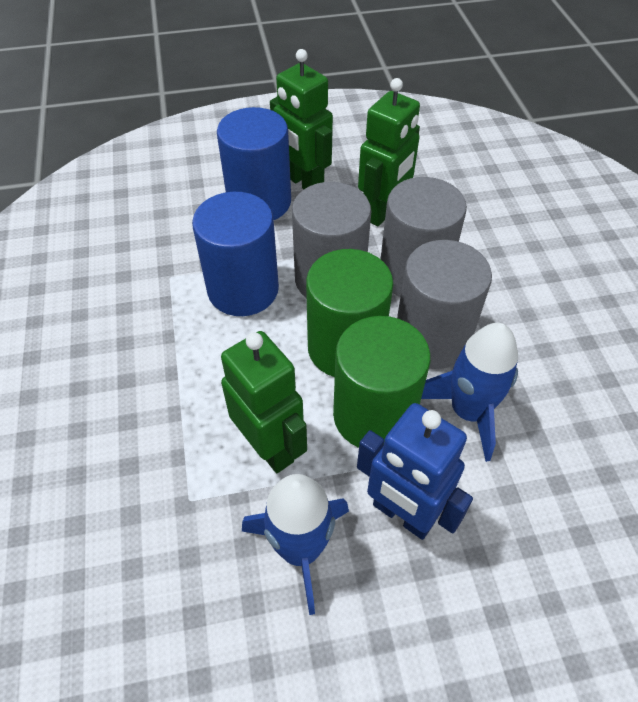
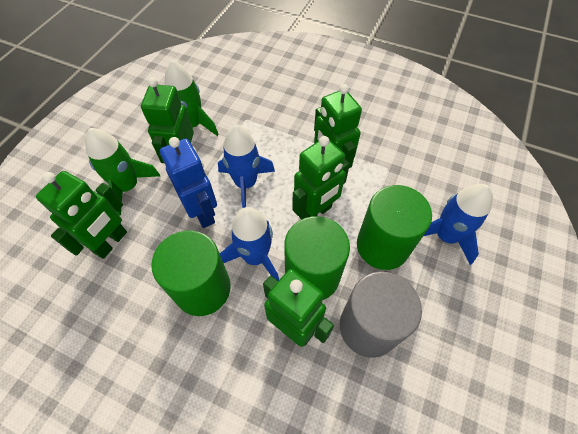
blue cylinder: [192,192,279,316] [217,107,291,220] = 2 -> none = 0
blue rocket: [242,474,349,615] [421,323,518,462] = 2 -> [218,125,275,208] [220,207,279,281] [424,184,493,265] = 3
green cylinder: [306,249,394,377] [333,316,431,448] = 2 -> [151,230,231,316] [284,216,350,300] [357,185,432,270] = 3
green robot: [221,331,307,473] [270,49,333,189] [358,78,420,226] = 3 -> [36,171,127,259] [141,77,194,163] [263,269,334,347] [292,136,350,220] [314,84,362,168] = 5
green rocket: none = 0 -> [85,128,160,215] [164,60,219,136] = 2
grey cylinder: [292,182,371,298] [381,177,467,297] [397,240,492,369] = 3 -> [340,272,422,358] = 1

